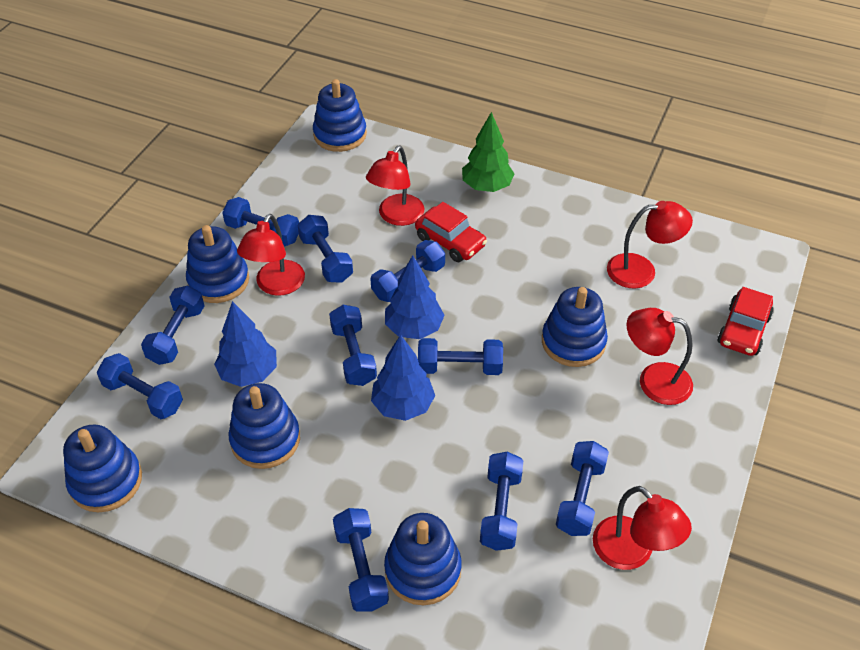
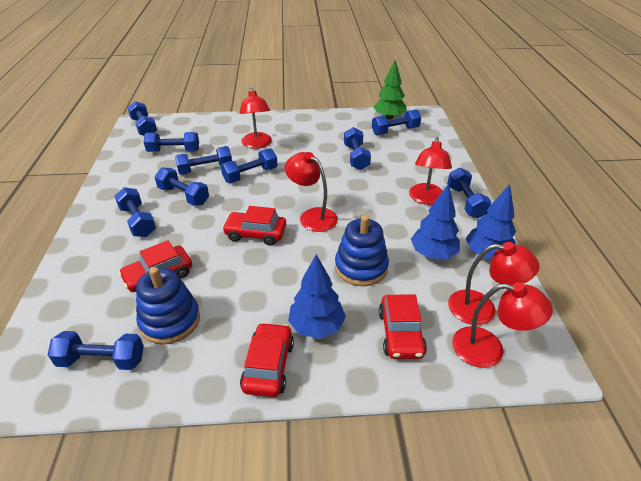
blue stacking toy: [63,424,142,512] [186,225,249,303] [229,383,300,469] [313,79,367,152] [384,513,462,605] [542,287,608,367] = 6 -> [136,267,200,345] [335,215,389,286] = 2
red car: [415,202,487,262] [717,287,774,356] = 2 -> [119,240,192,292] [222,206,286,246] [240,322,294,397] [379,295,427,359] = 4

